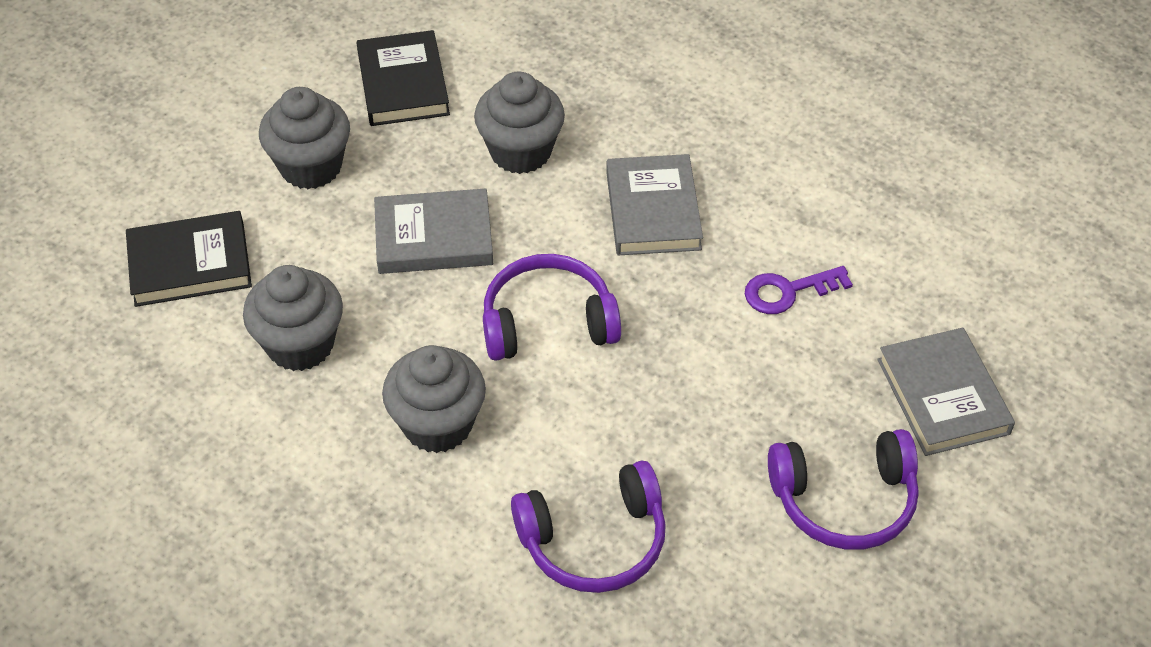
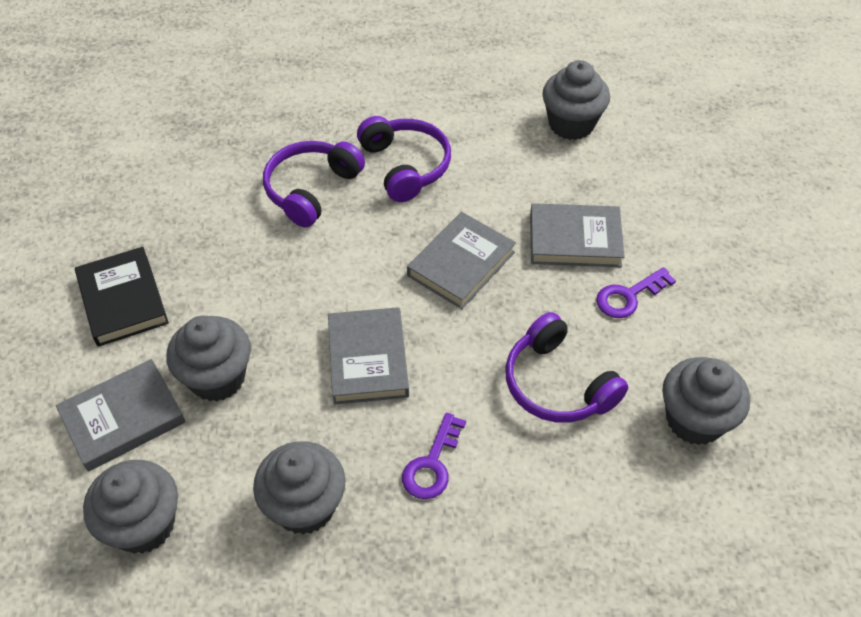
black book: [126,211,252,307] [357,30,450,126] = 2 -> [75,247,169,347] = 1
grey book: [374,188,493,274] [606,154,703,256] [877,327,1015,456] = 3 -> [56,359,185,472] [328,307,409,404] [407,212,516,309] [530,203,625,267] = 4
grey cupcake: [243,265,343,371] [259,87,350,189] [382,345,486,453] [474,71,565,174] = 4 -> [83,460,178,554] [167,316,251,402] [253,441,345,534] [542,60,610,140] [662,357,750,445] = 5
purple key: [745,266,853,314] = 1 -> [402,413,466,499] [596,267,676,318] = 2

